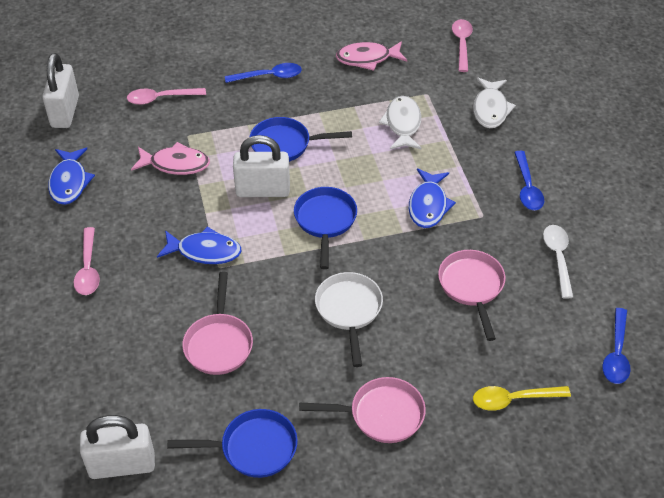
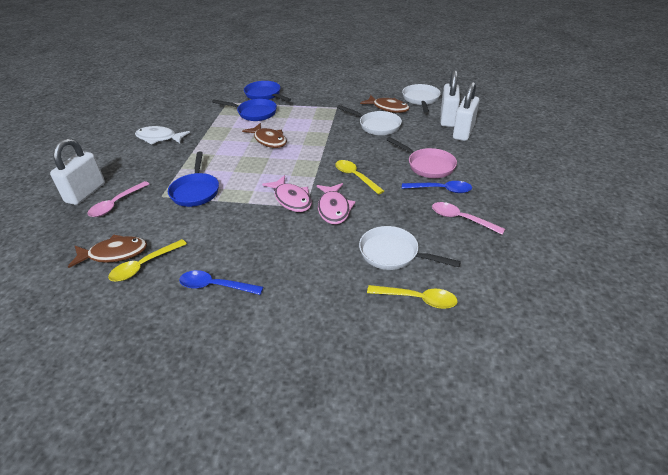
blue fish: [48,148,95,205] [157,227,242,264] [409,168,456,228] = 3 -> none = 0
blue spoon: [225,63,302,83] [514,151,544,210] [602,308,631,384] = 3 -> [179,270,263,295] [402,181,472,193] = 2
brown fish: none = 0 -> [68,235,147,268] [242,123,287,148] [360,95,410,113] = 3
pink pan: [182,272,253,375] [299,377,426,443] [438,250,505,341] = 3 -> [386,137,457,178] = 1
pink spoon: [74,227,100,295] [127,88,206,105] [452,19,473,72] = 3 -> [88,181,149,217] [432,202,505,235] = 2
white fish: [379,96,422,150] [473,77,516,128] = 2 -> [135,126,190,145] = 1
white pan: [315,272,383,367] = 1 -> [337,105,402,135] [359,226,461,270] [402,84,441,112] = 3
white spoon: [543,225,573,299] = 1 -> none = 0
yellow spoon: [473,386,571,411] = 1 -> [108,239,187,282] [335,160,384,195] [367,285,458,309] = 3

